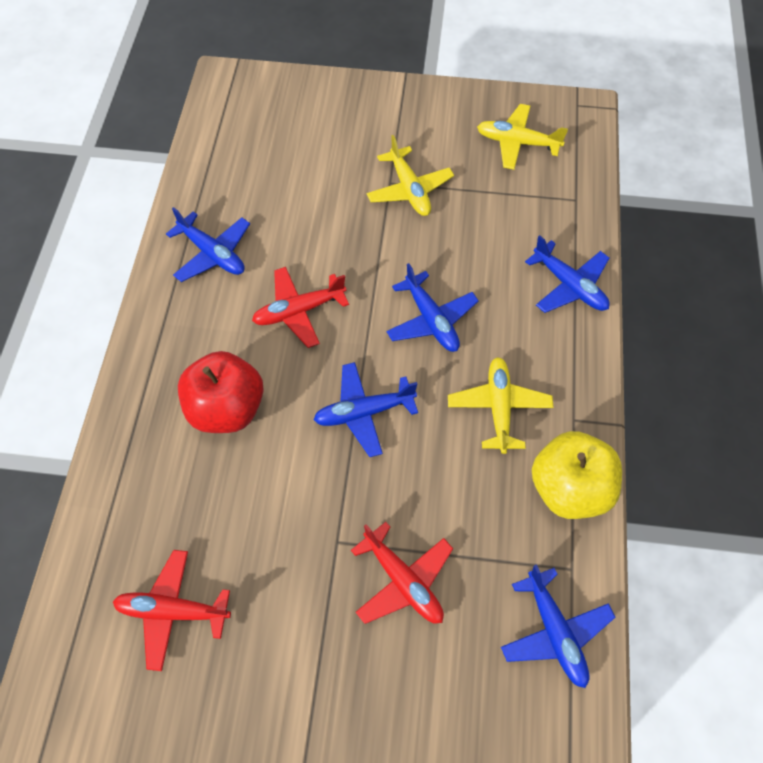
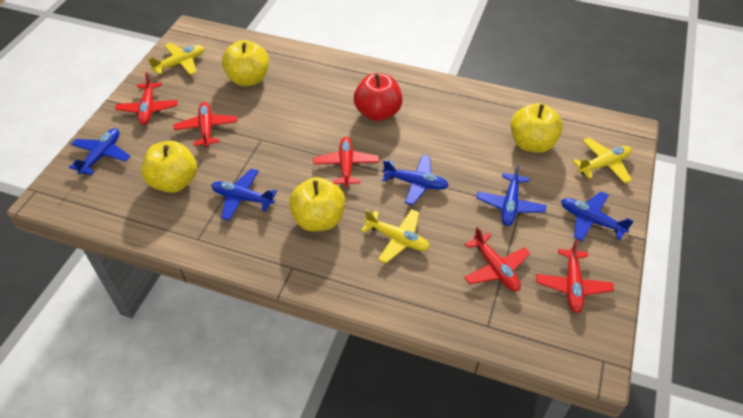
red plane: [113,550,231,671] [252,267,349,348] [351,522,453,624] = 3 -> [115,72,178,125] [174,102,237,147] [313,137,379,187] [464,226,530,291] [536,239,614,313] = 5
yellow apple: [532,431,622,519] = 1 -> [141,141,197,193] [222,40,269,86] [289,177,345,231] [511,103,563,153] = 4

